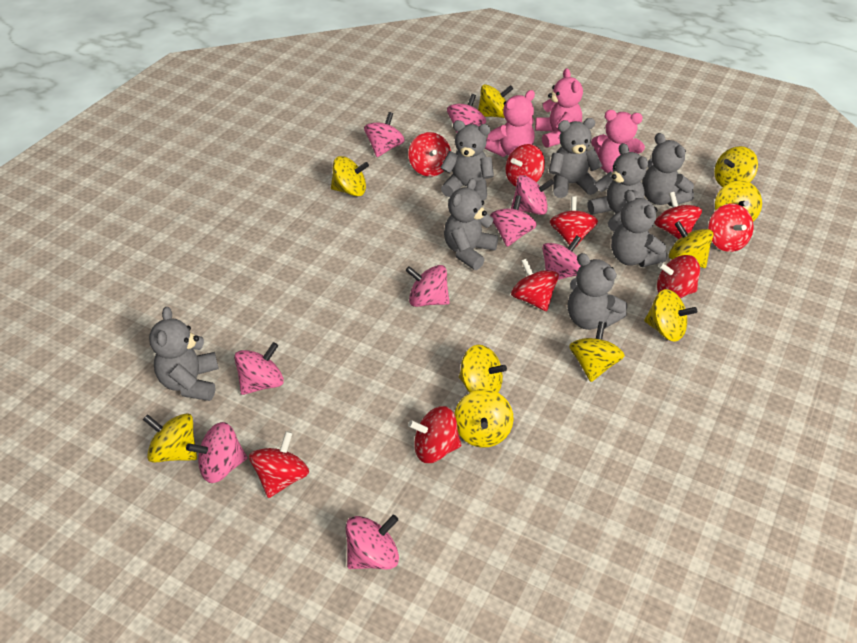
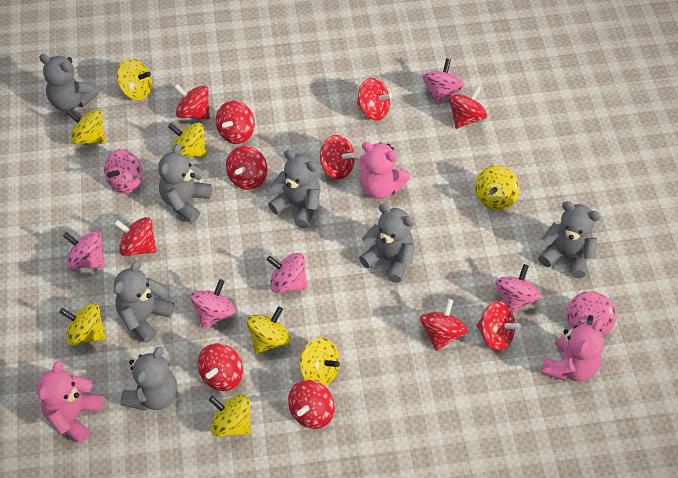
grey teddy bear: [149,307,219,401] [440,120,494,201] [444,178,498,270] [549,118,602,198] [568,253,627,330] [588,143,648,231] [611,190,667,267] [642,133,694,206] = 8 -> [39,54,99,111] [114,260,174,343] [120,346,177,411] [158,143,212,223] [268,150,320,228] [359,204,414,283] [538,201,601,278] = 7
pink spinning top: [186,422,247,483] [234,342,284,395] [346,515,399,569] [364,112,405,157] [405,265,450,307] [447,94,486,133] [490,195,537,247] [511,175,554,215] [542,235,581,280] = 9 -> [63,231,105,269] [104,149,142,194] [190,279,236,329] [267,253,308,293] [423,58,464,105] [495,264,541,313] [566,291,616,335] = 7
red spinning top: [249,431,309,498] [408,132,451,177] [408,406,461,463] [505,144,545,187] [511,258,559,311] [550,196,598,248] [655,192,702,239] [657,255,700,298] [708,204,753,252] = 9 -> [114,217,157,256] [174,84,210,119] [198,343,243,391] [216,101,255,144] [226,146,268,190] [288,380,335,429] [320,135,355,179] [357,78,393,121] [420,299,467,351] [449,85,487,129] [477,301,521,351] = 11
yellow spinning top: [143,413,197,463] [331,156,369,196] [455,389,514,448] [459,345,507,393] [478,84,513,118] [569,321,625,382] [644,289,697,342] [669,221,714,268] [714,146,758,187] [715,180,762,221] = 10 -> [59,303,106,346] [67,110,106,144] [117,59,152,100] [168,123,207,157] [209,394,251,437] [246,306,291,354] [300,337,340,386] [475,165,520,210] = 8

